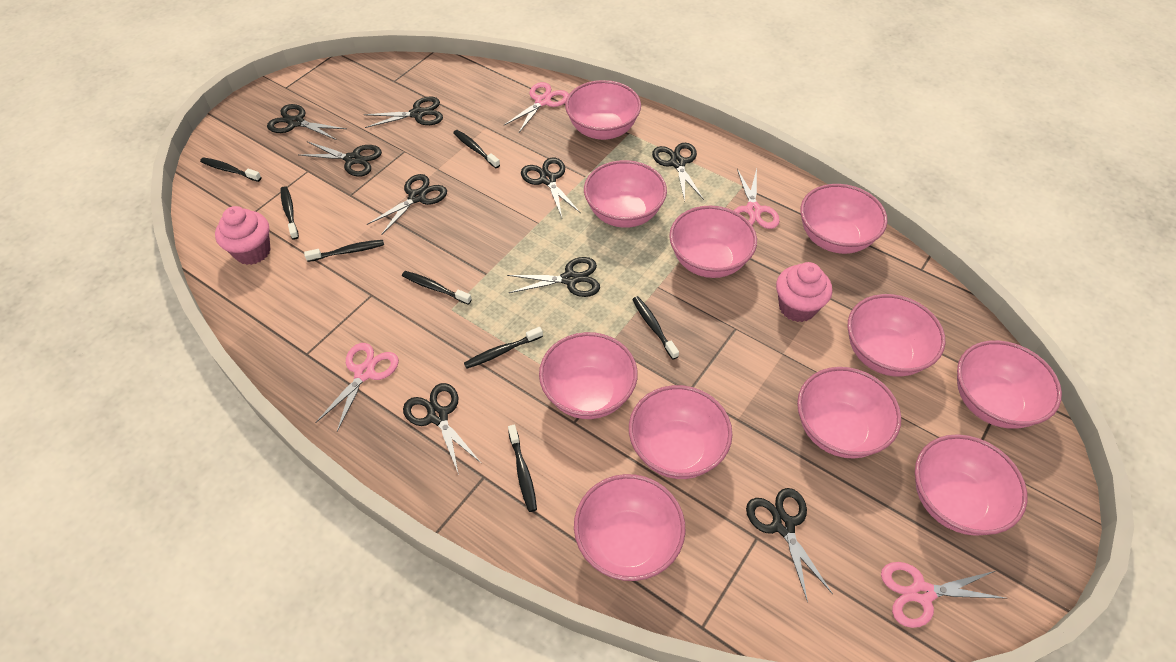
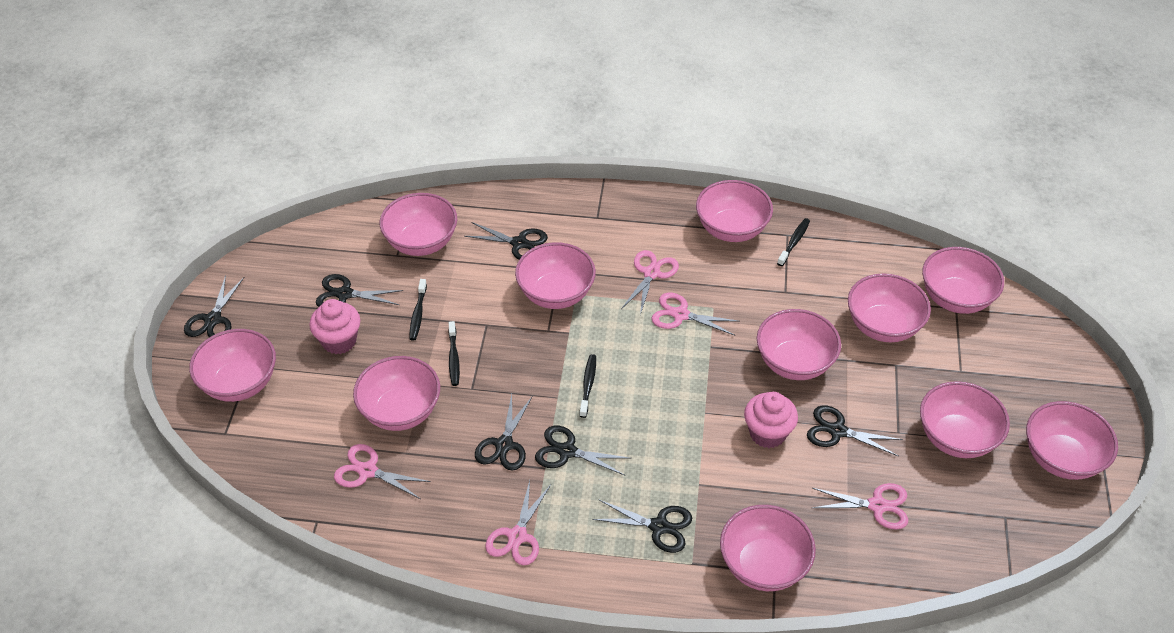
black scissors: [267,104,347,140] [299,141,382,177] [363,97,443,128] [367,174,447,235] [403,383,482,475] [507,257,600,297] [521,158,581,218] [652,143,704,202] [746,488,833,603] = 9 -> [184,275,244,337] [316,274,404,307] [464,222,548,260] [475,394,533,471] [535,426,632,475] [592,499,692,553] [807,405,903,456] = 7
black toothbrush: [200,157,261,182] [281,186,299,240] [304,240,384,262] [402,271,472,305] [453,130,500,168] [464,327,543,369] [508,425,537,512] [632,296,679,360] = 8 -> [409,279,427,340] [448,321,460,386] [579,354,596,418] [777,218,810,266] = 4
pink scissors: [315,343,399,431] [504,82,569,133] [734,169,780,229] [881,562,1007,628] = 4 -> [334,444,431,499] [485,480,551,565] [621,250,679,315] [651,293,740,336] [812,483,908,530] = 5

